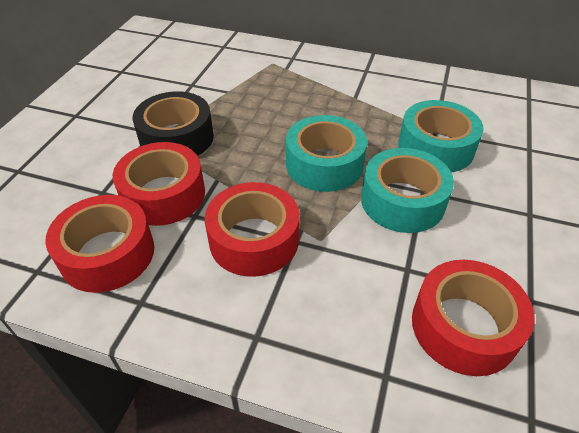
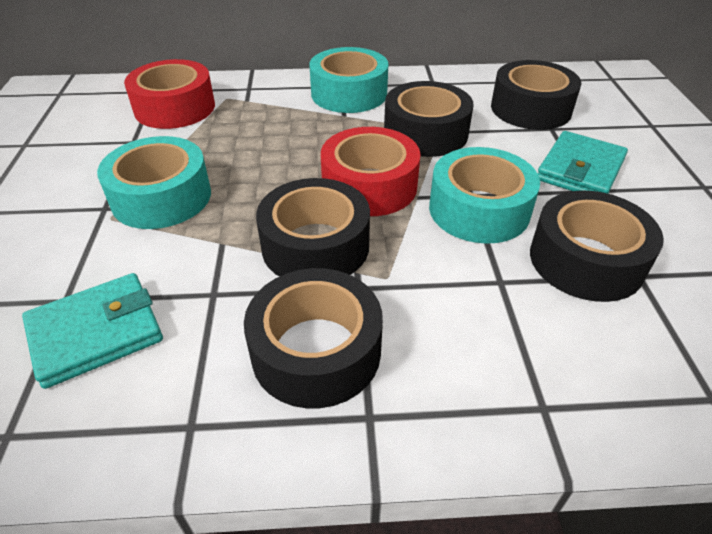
black tape: [133,91,214,156] = 1 -> [244,268,383,408] [256,178,370,277] [384,81,473,157] [491,60,582,130] [530,190,664,302] = 5
red tape: [45,195,154,293] [113,142,205,226] [205,182,299,277] [412,260,535,376] = 4 -> [124,59,215,129] [321,127,421,216] = 2
turquoise wallet: none = 0 -> [22,273,163,389] [538,131,628,194] = 2

